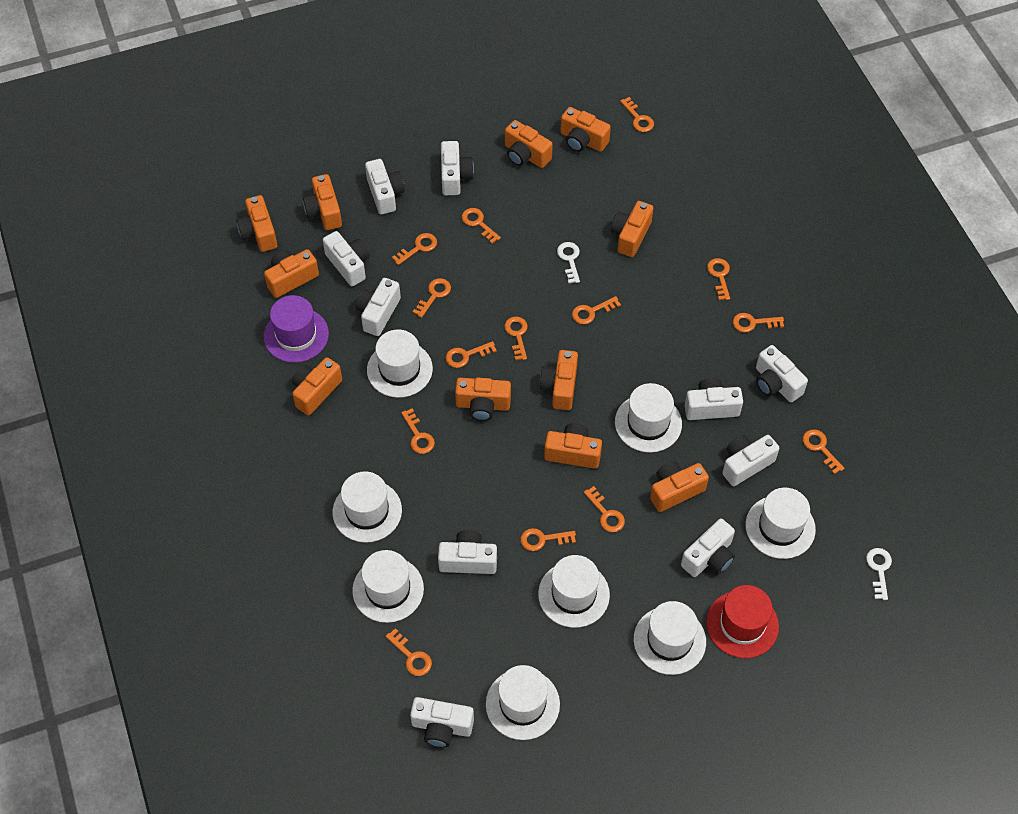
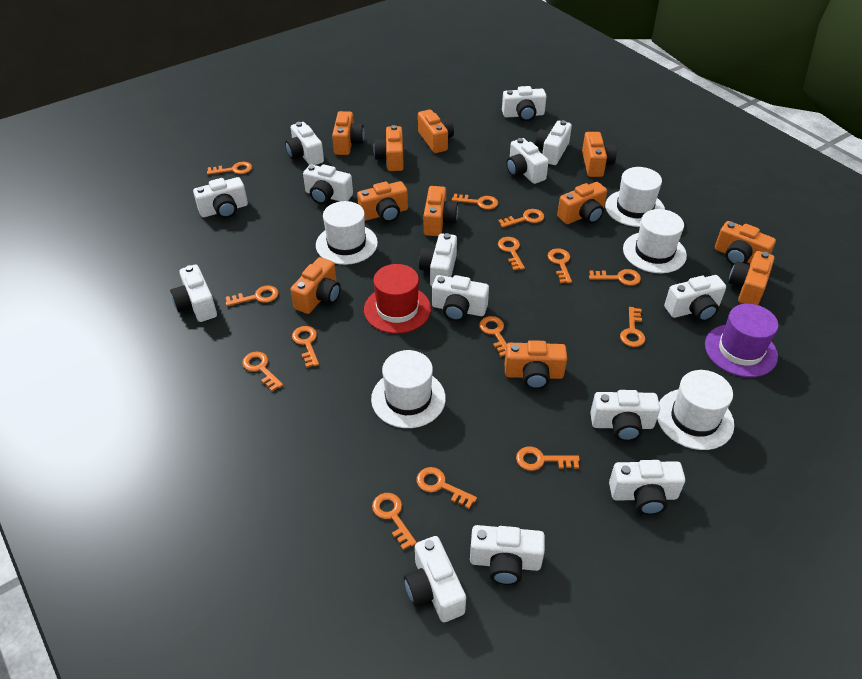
white camera: [323,231,369,286] [355,278,401,336] [365,159,405,214] [410,697,474,748] [438,530,497,574] [441,141,474,195] [681,519,735,577] [685,377,743,420] [722,435,780,486] [756,345,808,402] = 10 -> [170,264,217,322] [193,177,248,218] [285,122,324,165] [303,164,353,204] [404,536,466,622] [419,233,457,286] [432,275,489,321] [470,525,545,585] [502,86,547,121] [506,138,549,184] [535,120,572,165] [590,390,660,441] [609,460,685,515] [664,275,726,322] = 14
white hat: [333,471,402,543] [352,550,424,623] [367,329,433,398] [486,665,560,740] [538,555,610,628] [615,383,682,453] [634,601,706,675] [745,488,816,559] = 8 -> [316,201,378,265] [371,350,446,428] [605,167,665,227] [623,209,687,273] [657,370,734,450] = 5
white key: [557,242,580,283] [866,548,892,600] = 2 -> none = 0

